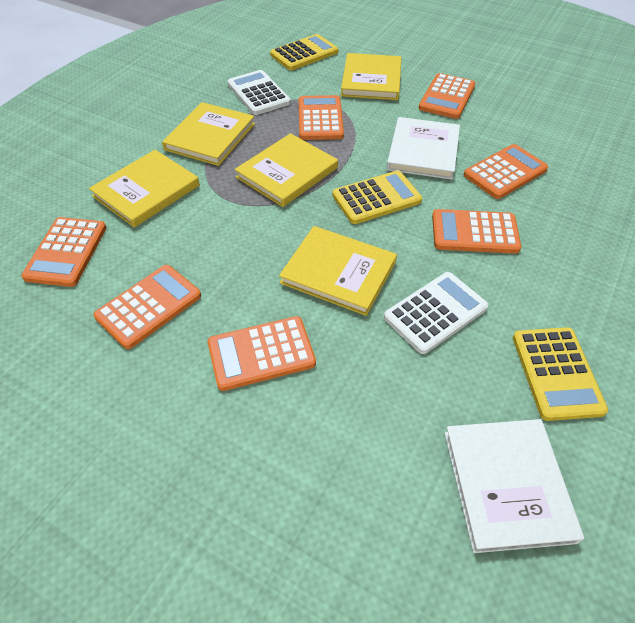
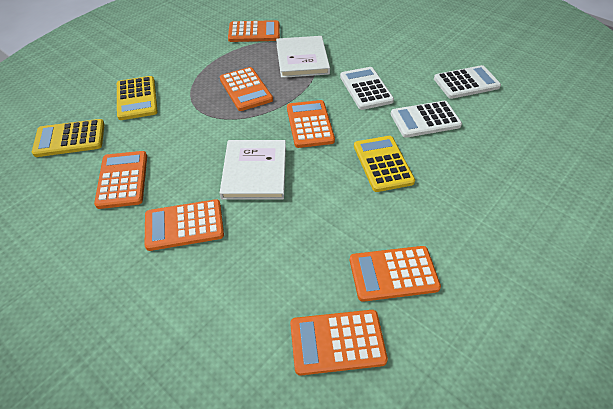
white calculator: [227,70,291,115] [384,272,488,354] = 2 -> [340,67,394,110] [391,101,462,138] [434,65,501,99] = 3
yellow book: [89,150,200,228] [162,102,255,166] [235,133,338,207] [279,226,397,316] [341,53,401,100] = 5 -> none = 0

